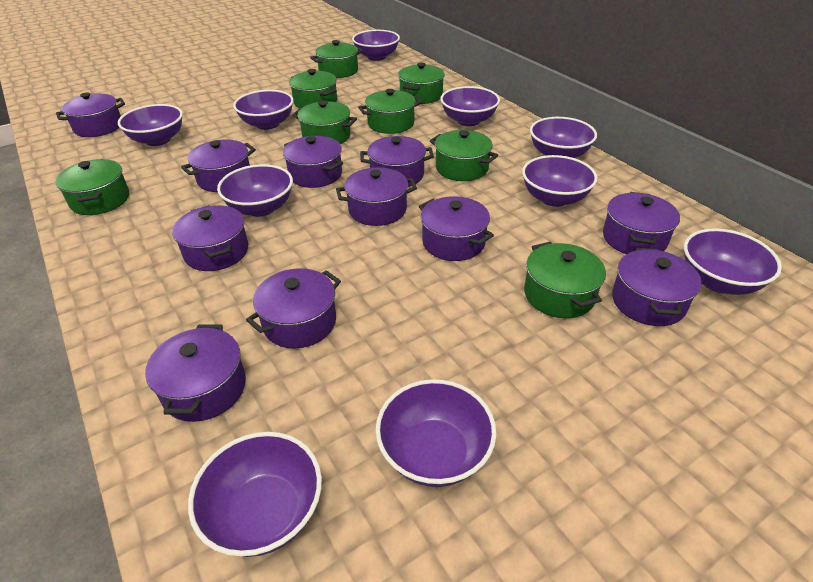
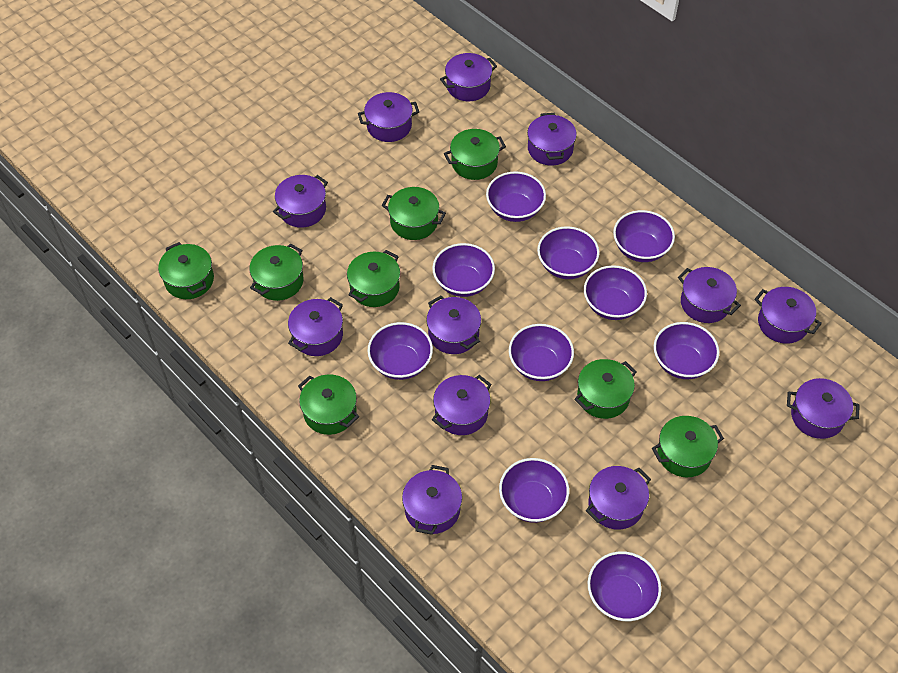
purple pot: [56,92,125,137] [145,325,246,422] [172,205,248,271] [181,140,256,192] [246,268,341,349] [283,136,343,188] [336,167,417,226] [360,136,434,187] [419,196,494,261] [603,192,680,254] [612,248,702,326] = 11 -> [273,175,328,228] [288,297,343,356] [358,92,419,142] [402,465,462,535] [426,295,481,354] [432,375,491,435] [440,53,497,101] [527,113,577,165] [586,466,651,530] [678,267,741,323] [755,287,822,344] [787,378,859,439] = 12

